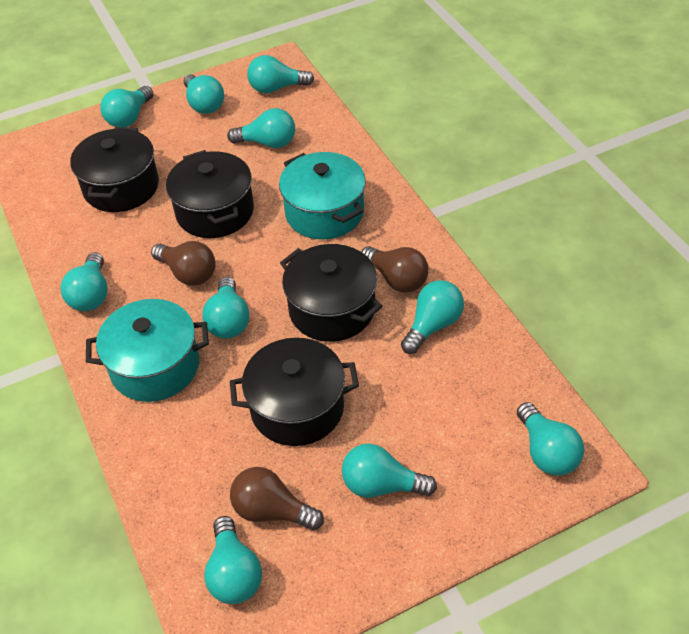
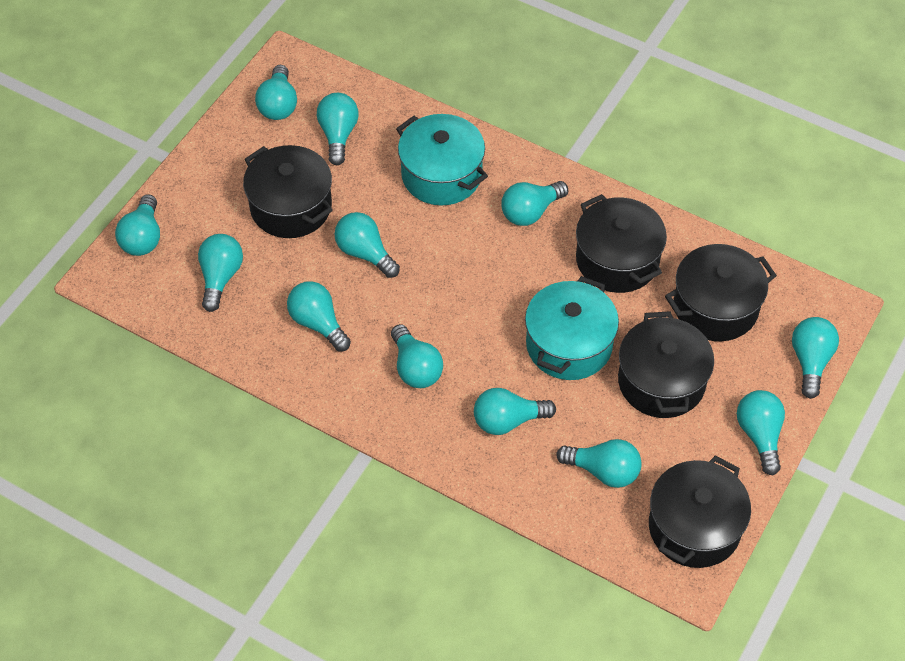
black pot: [70,127,159,212] [166,150,254,238] [230,338,359,446] [280,244,382,342] = 4 -> [243,145,333,238] [576,194,667,293] [618,311,714,418] [649,456,751,568] [665,244,777,341] = 5
brown light bulb: [151,241,216,286] [230,467,324,530] [361,246,428,293] = 3 -> none = 0
turquoise light bulb: [60,252,108,311] [100,86,154,127] [184,74,224,114] [202,277,249,339] [204,516,262,604] [227,108,295,148] [247,55,314,94] [342,444,437,498] [401,280,464,354] [517,402,584,476] = 10 -> [115,194,160,256] [198,234,243,312] [255,65,297,120] [287,281,351,351] [317,93,359,165] [335,212,400,278] [391,324,443,388] [474,388,556,435] [502,181,568,226] [556,439,642,488] [737,390,785,475] [792,317,839,399] = 12

